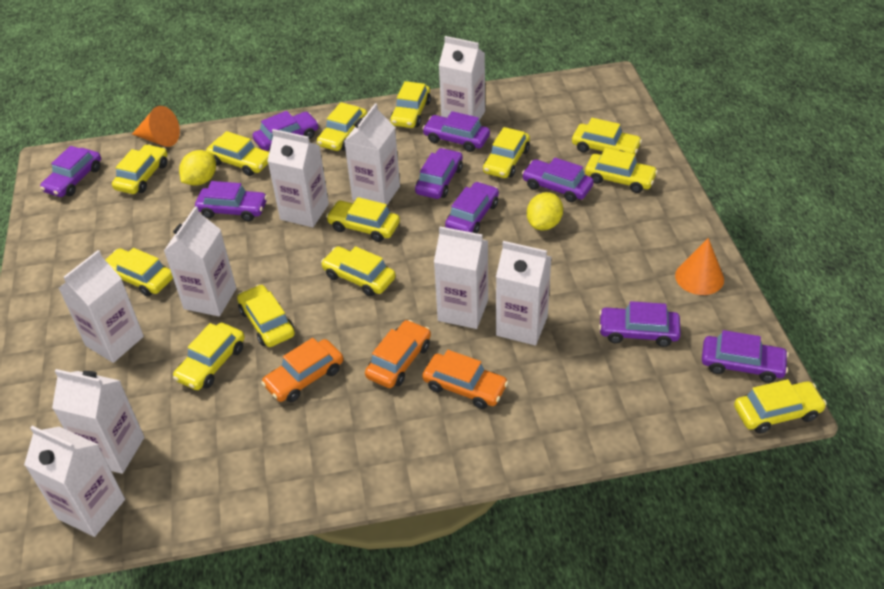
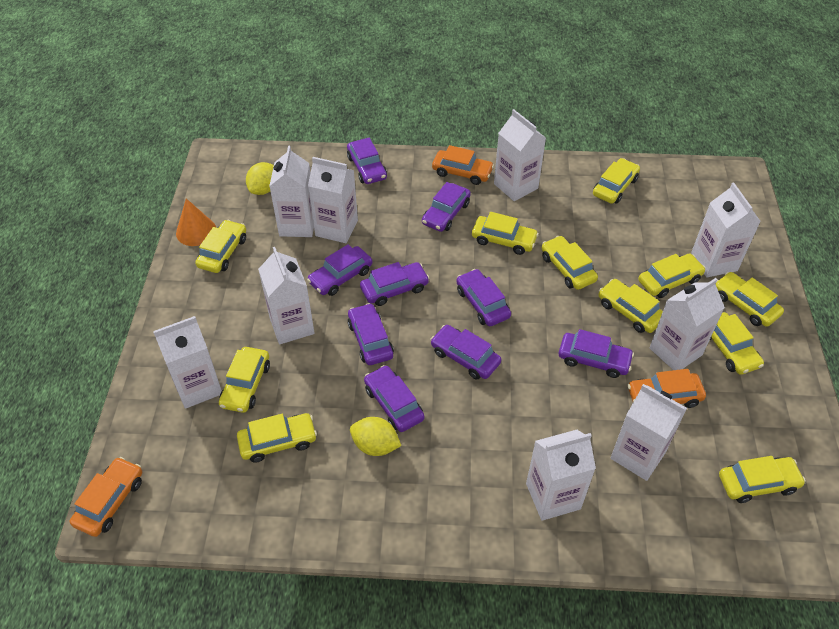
orange cone: [132,106,180,147] [675,238,724,295] = 2 -> [176,198,216,246] = 1
yellow car: [106,248,173,297] [112,144,167,194] [173,323,245,390] [206,131,269,176] [237,284,295,347] [317,102,367,151] [321,246,396,296] [326,197,400,242] [390,81,431,128] [483,127,530,178] [572,118,642,154] [585,148,658,193] [734,379,827,434] = 13 -> [195,220,246,273] [219,347,270,413] [237,413,317,463] [472,212,539,255] [542,236,598,290] [593,158,640,204] [599,279,663,333] [638,254,706,298] [710,312,764,375] [716,272,784,327] [719,456,806,503] = 11

